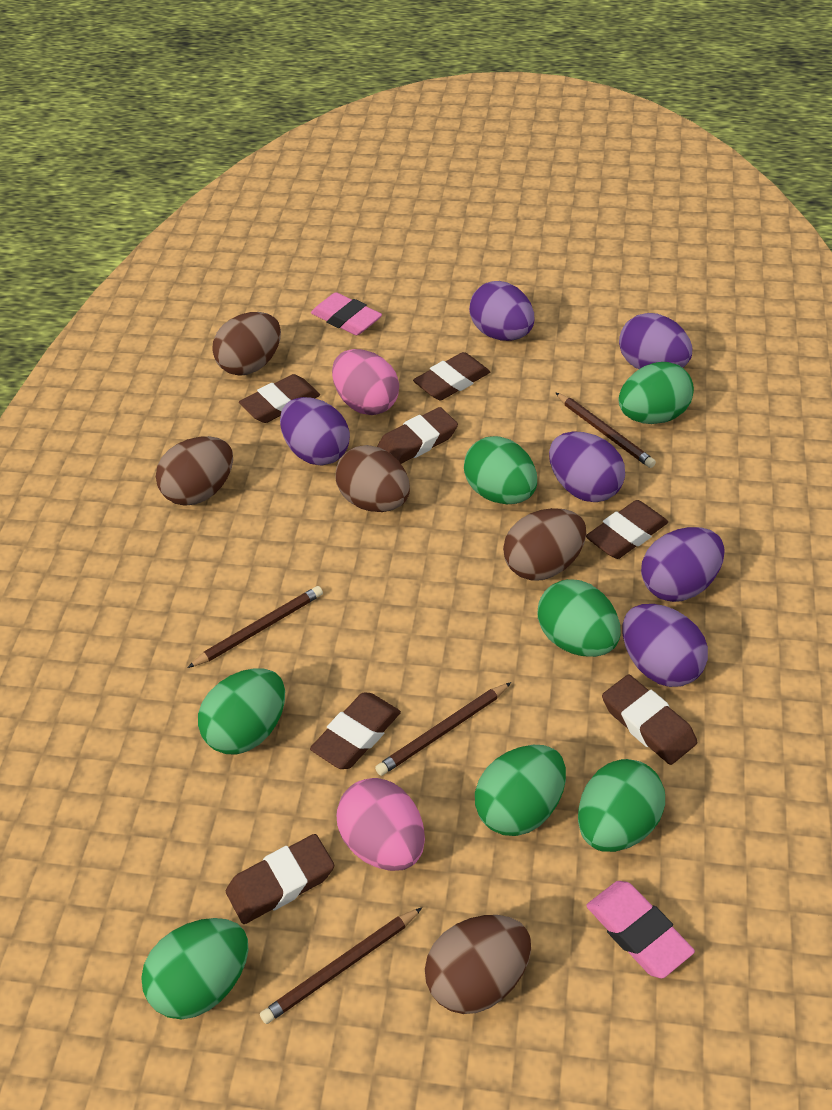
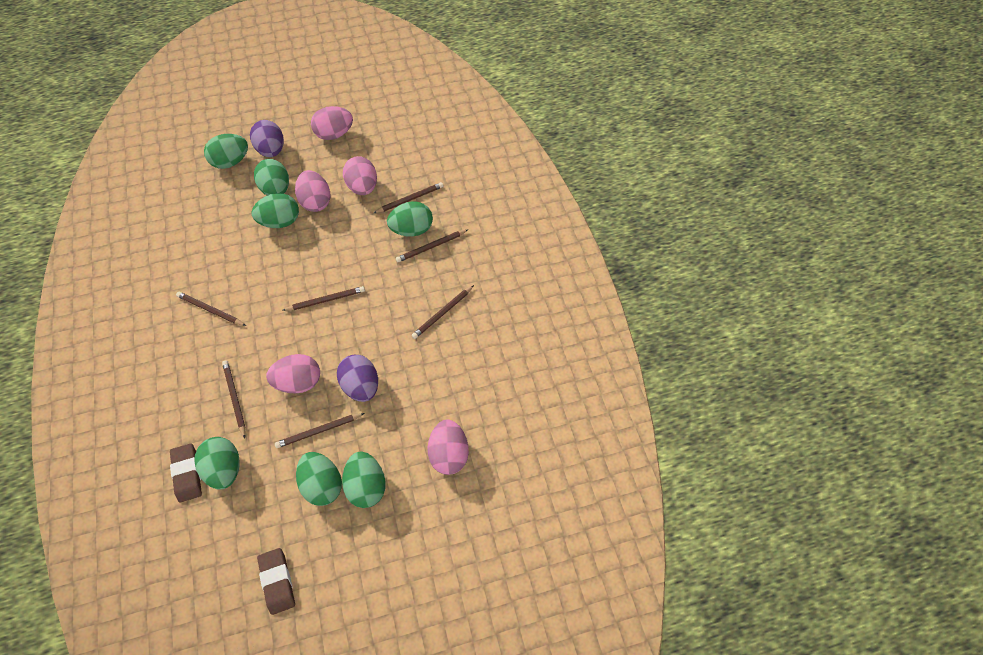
brown egg: [156,436,233,506] [212,312,281,376] [335,445,410,512] [425,915,531,1014] [503,508,586,580] = 5 -> none = 0
brown eraser: [226,834,334,924] [239,374,320,423] [310,692,401,769] [377,407,458,464] [413,352,490,401] [586,500,668,559] [602,674,697,765] = 7 -> [170,443,202,503] [257,548,295,615] = 2
brown pencil: [187,586,323,668] [260,908,422,1024] [375,682,511,776] [555,392,656,468] = 4 -> [176,292,246,326] [222,360,245,438] [275,413,365,448] [282,286,365,311] [374,182,443,213] [396,230,468,262] [412,285,474,339] = 7
pink egg: [332,349,399,415] [336,778,425,871] = 2 -> [266,354,320,394] [295,170,331,212] [311,106,353,140] [343,156,377,195] [427,420,469,475] = 5
pink eraser: [311,292,382,335] [586,881,695,978] = 2 -> none = 0
purple egg: [280,397,350,465] [469,281,534,341] [549,431,625,502] [619,313,692,369] [622,604,708,687] [641,527,725,602] = 6 -> [250,120,284,157] [337,355,378,402] = 2

